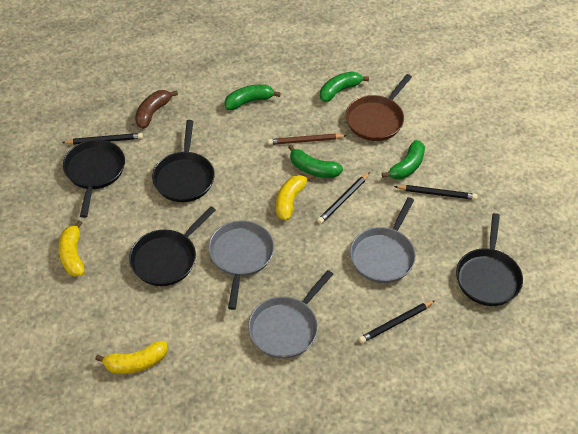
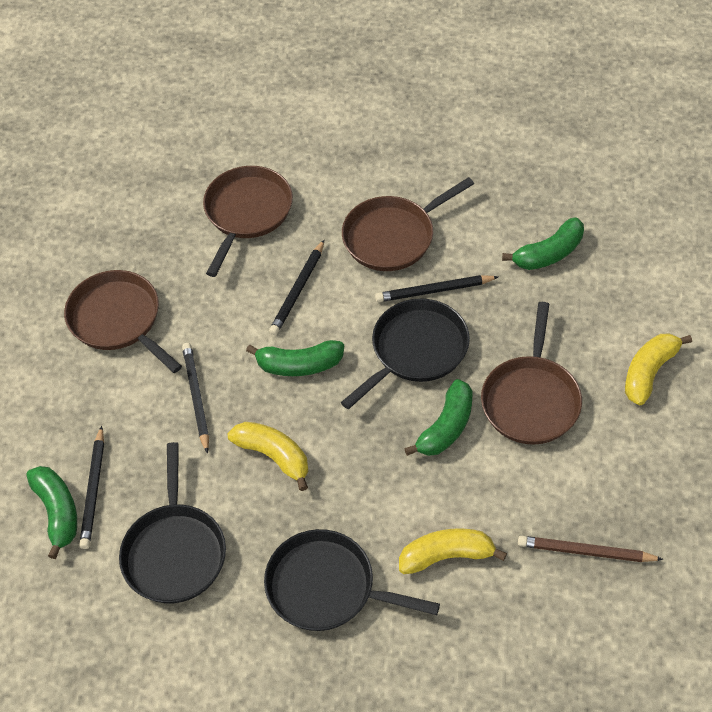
black pan: [63,140,125,218] [129,206,216,286] [152,120,215,202] [456,213,523,306] = 4 -> [119,442,226,603] [264,529,440,631] [341,299,470,409] = 3
brown banana: [135,90,178,129] = 1 -> none = 0
brown pan: [346,74,412,141] = 1 -> [64,270,182,373] [203,166,293,277] [342,177,474,271] [481,302,582,445] = 4
grey pan: [208,221,274,310] [248,270,333,359] [350,197,416,283] = 3 -> none = 0

